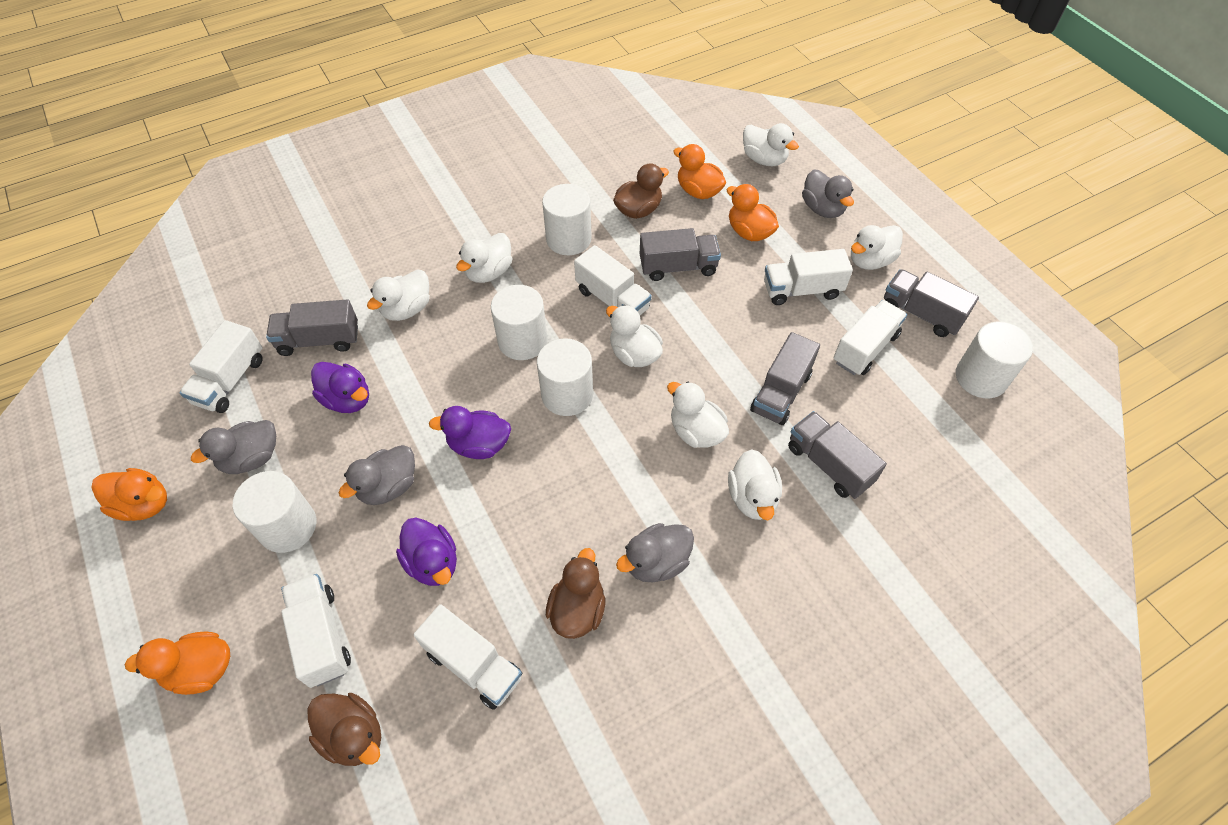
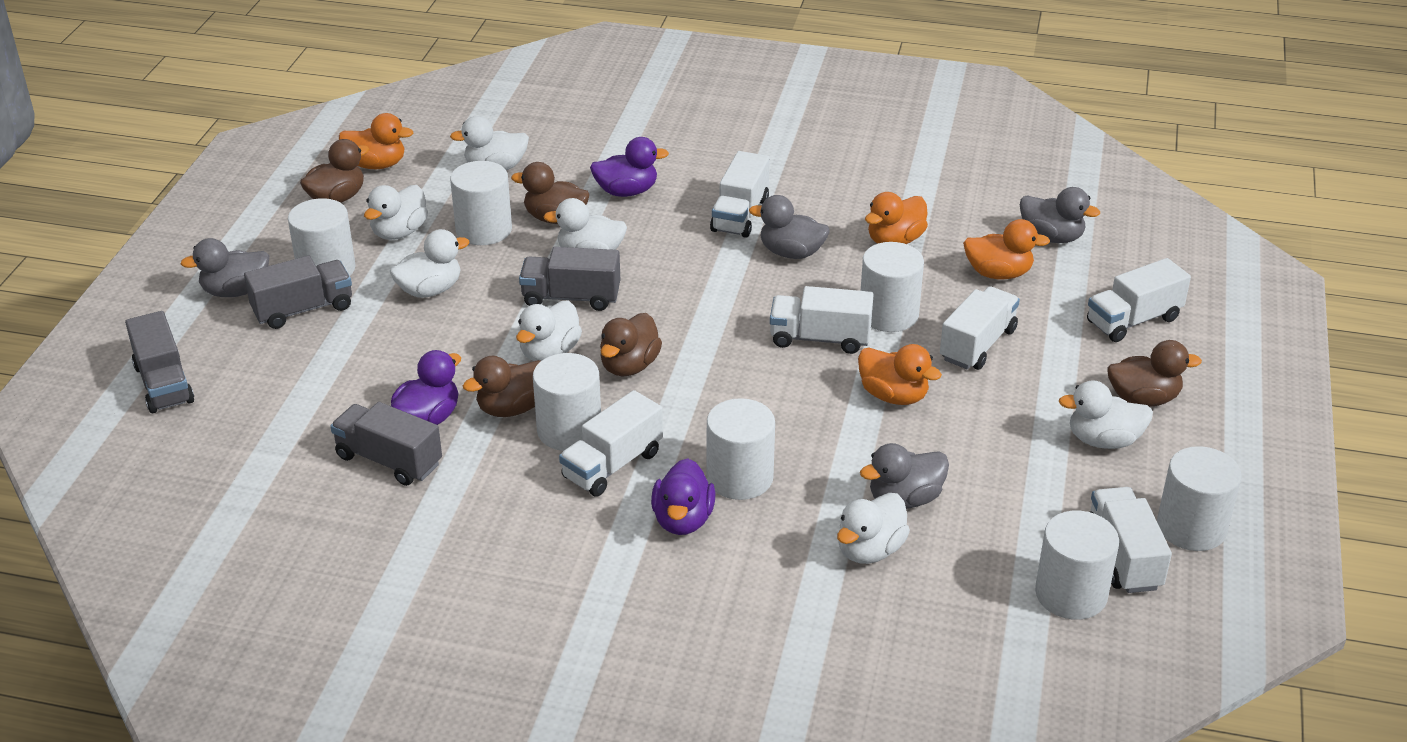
brown duck: [307,693,381,766] [546,548,605,639] [613,163,669,219] = 3 -> [300,139,369,203] [463,356,541,417] [511,162,589,224] [600,313,662,376] [1107,340,1202,407] = 5
grey truck: [266,299,358,356] [640,228,721,281] [750,332,820,425] [788,411,887,499] [884,269,979,337] = 5 -> [125,311,194,413] [244,256,352,329] [330,402,442,486] [519,247,620,311] = 4
white cylinder: [233,471,317,553] [491,285,547,360] [537,338,593,416] [542,184,592,255] [956,322,1033,398] = 5 -> [288,198,356,276] [450,161,512,245] [533,353,601,451] [707,398,775,500] [861,242,924,332] [1035,511,1119,620] [1157,446,1242,551] = 7

